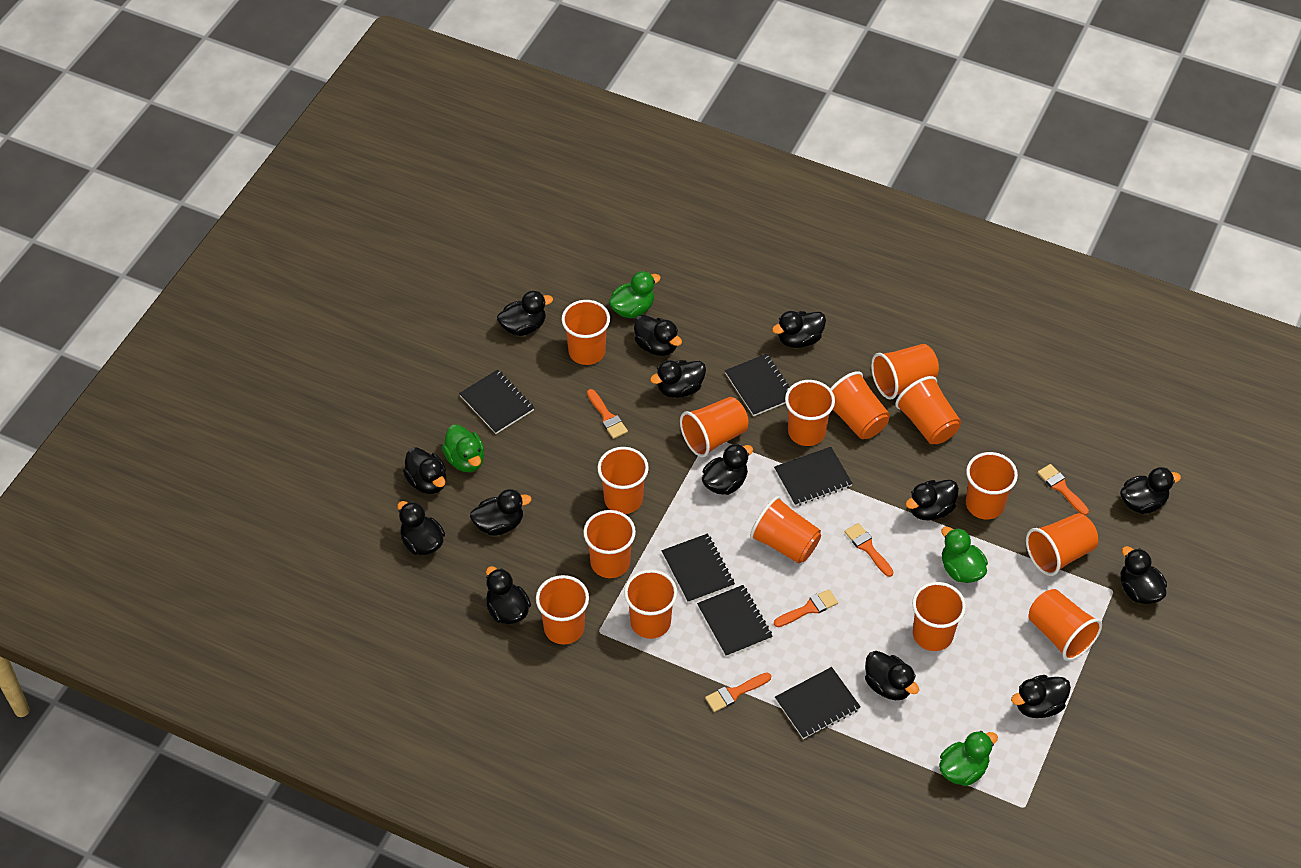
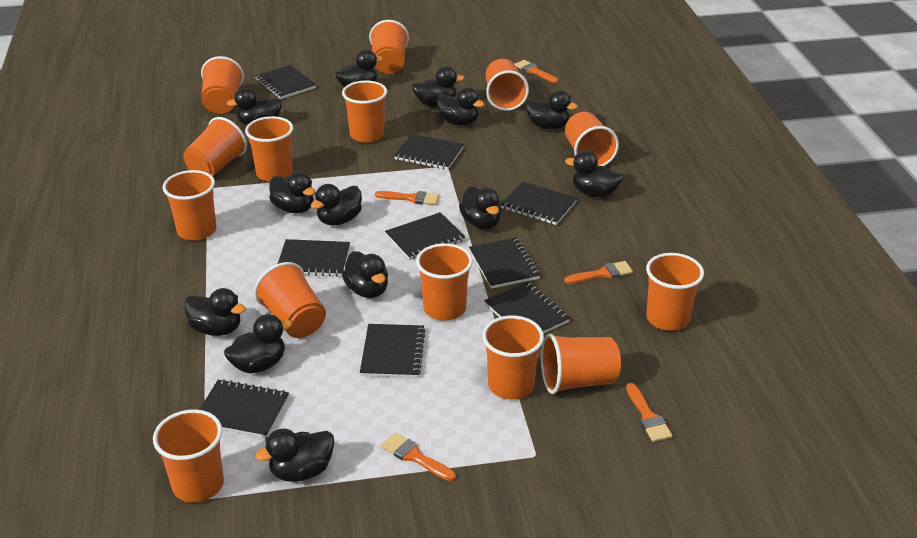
black duck: [397,501,445,555] [403,447,447,494] [470,489,532,536] [486,566,531,624] [497,291,553,336] [634,315,682,356] [650,360,706,398] [702,444,753,495] [772,311,826,348] [865,651,919,700] [905,480,959,521] [1011,675,1071,718] [1120,467,1181,514] [1121,546,1167,604] = 14 -> [184,288,246,336] [224,314,292,374] [227,88,282,126] [255,429,335,482] [269,172,316,213] [311,184,362,226] [335,50,383,87] [342,251,388,298] [412,66,465,107] [437,87,485,126] [459,186,501,229] [525,90,578,130] [565,150,623,197] = 13
black notebook: [459,369,534,434] [662,533,735,603] [697,585,773,657] [725,354,790,416] [774,447,853,506] [775,667,861,739] = 6 -> [199,379,289,438] [255,65,316,99] [278,239,350,277] [360,324,426,378] [385,212,465,260] [394,134,464,170] [469,237,540,289] [484,282,570,333] [501,181,577,225] = 9
green duck: [442,425,484,472] [609,271,661,318] [939,731,998,786] [941,526,988,583] = 4 -> none = 0
orange cup: [536,575,589,644] [562,300,610,365] [583,510,636,578] [597,447,649,514] [624,570,677,639] [680,397,748,457] [750,496,821,563] [785,380,835,446] [830,371,890,439] [871,344,939,400] [895,376,961,444] [912,582,966,651] [966,452,1018,519] [1026,513,1098,576] [1028,589,1102,661] = 15 -> [153,409,224,503] [162,170,216,241] [183,117,247,176] [201,56,244,114] [245,116,293,182] [254,262,326,338] [342,81,387,143] [369,20,409,74] [416,243,473,321] [482,315,544,399] [486,59,529,111] [541,334,621,394] [565,112,619,166] [646,253,704,331] = 14

